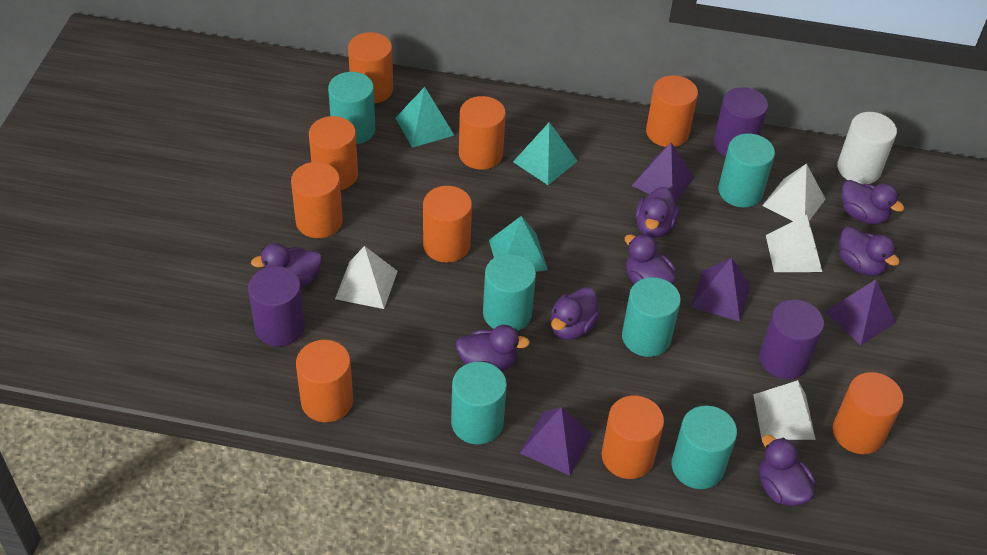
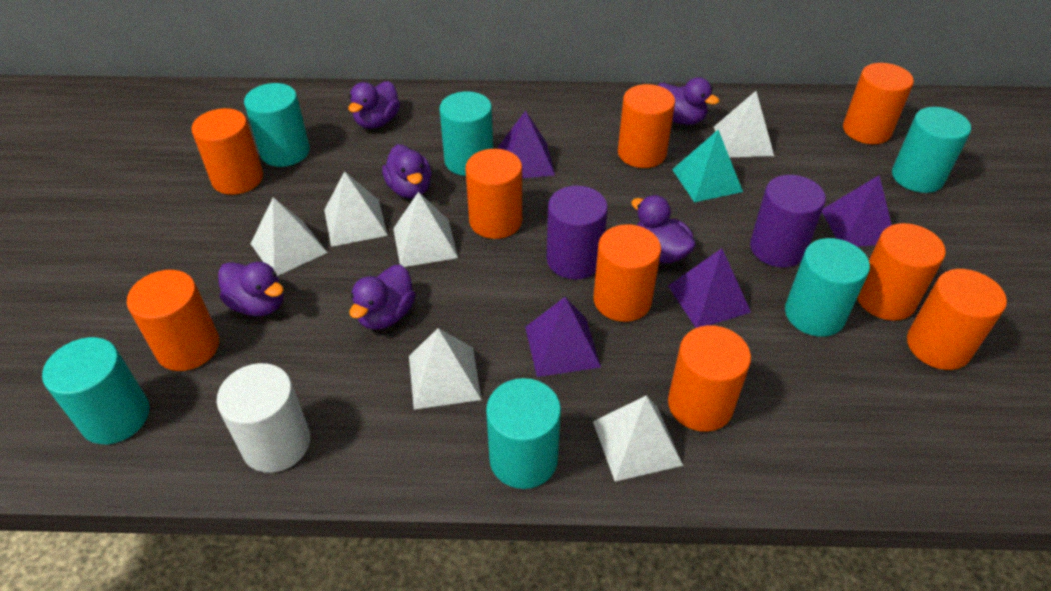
purple cylinder: [248,266,305,346] [713,87,768,157] [759,300,824,379] = 3 -> [547,186,608,279] [750,175,826,267] = 2
purple duck: [251,243,322,287] [456,325,530,371] [551,287,600,340] [625,234,676,284] [635,187,679,238] [760,434,815,506] [839,227,900,276] [842,180,904,224] = 8 -> [218,262,284,316] [348,81,400,129] [349,265,415,330] [382,144,432,199] [631,195,696,263] [658,77,720,125] = 6
turquoise pyramid: [395,87,455,148] [489,216,548,272] [513,122,578,185] = 3 -> [672,130,743,202] = 1
white pyramid: [335,246,398,309] [753,380,816,440] [762,163,825,221] [766,215,822,272] = 4 -> [251,197,328,276] [324,171,388,247] [393,192,458,267] [409,328,481,410] [593,395,683,482] [714,91,774,157] = 6

